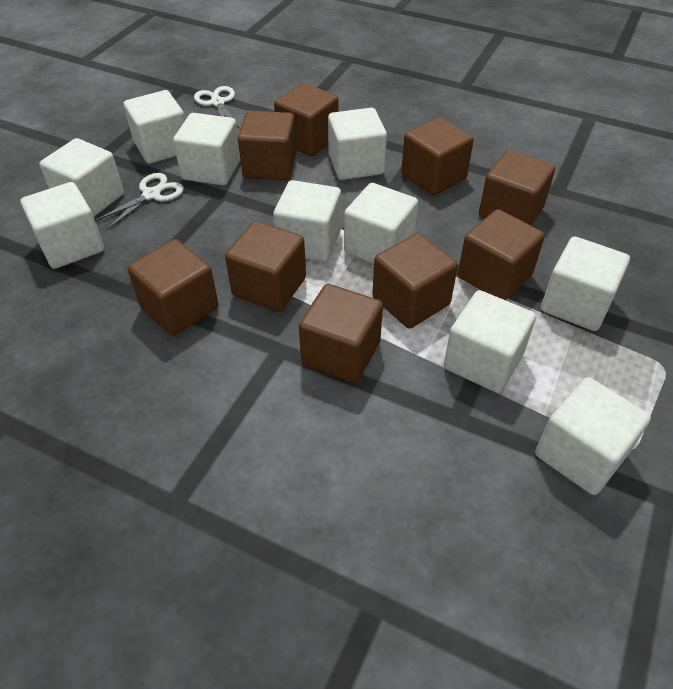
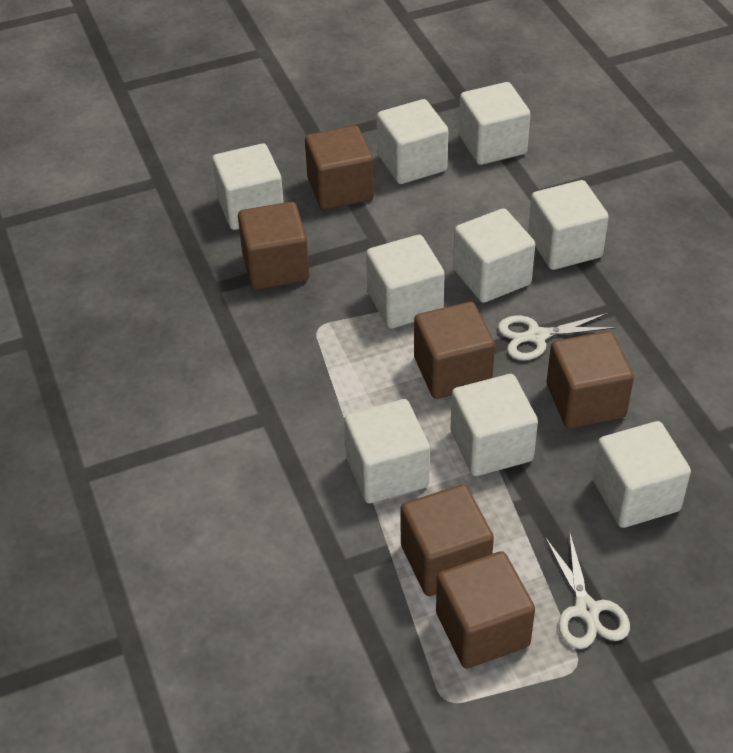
brown cube: [127,239,218,336] [225,221,306,312] [238,111,297,181] [274,83,338,156] [299,284,383,383] [372,233,458,329] [401,117,474,196] [458,209,545,300] [479,150,555,225] = 9 -> [238,202,309,290] [305,125,374,210] [401,484,494,596] [414,302,495,399] [436,551,535,669] [547,331,634,428] = 6
white cube: [20,182,104,269] [39,138,124,217] [124,90,185,164] [173,113,240,186] [273,180,341,262] [328,108,387,180] [344,183,418,264] [444,290,536,393] [535,377,651,495] [541,236,630,331] = 10 -> [212,144,284,230] [344,399,430,504] [366,235,445,329] [377,99,448,184] [450,374,538,476] [453,208,535,303] [459,82,530,165] [528,180,609,270] [592,421,691,528] = 9

